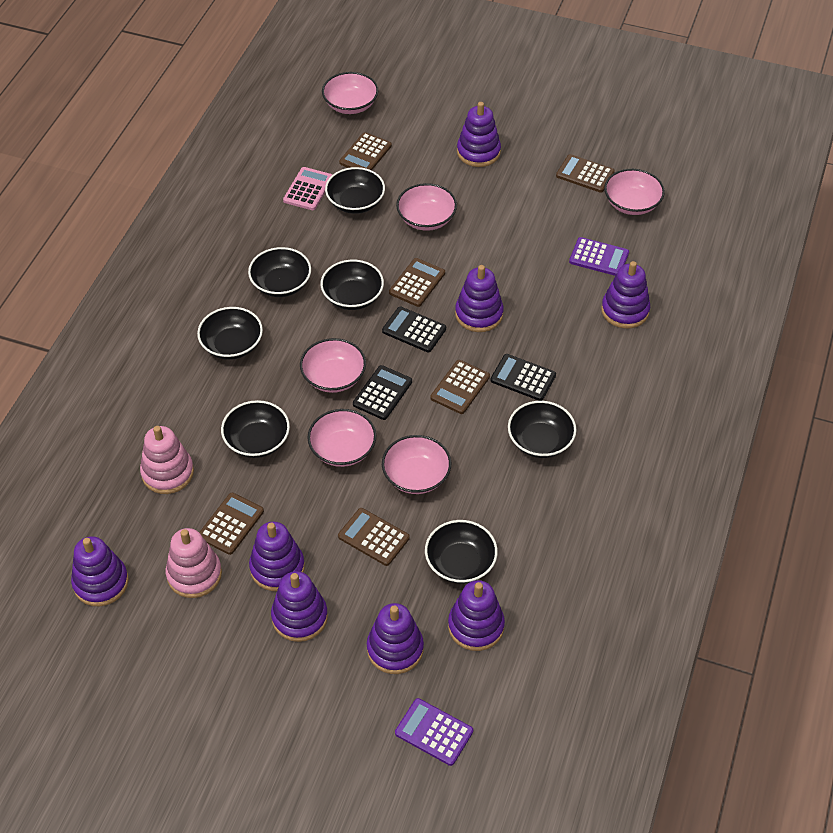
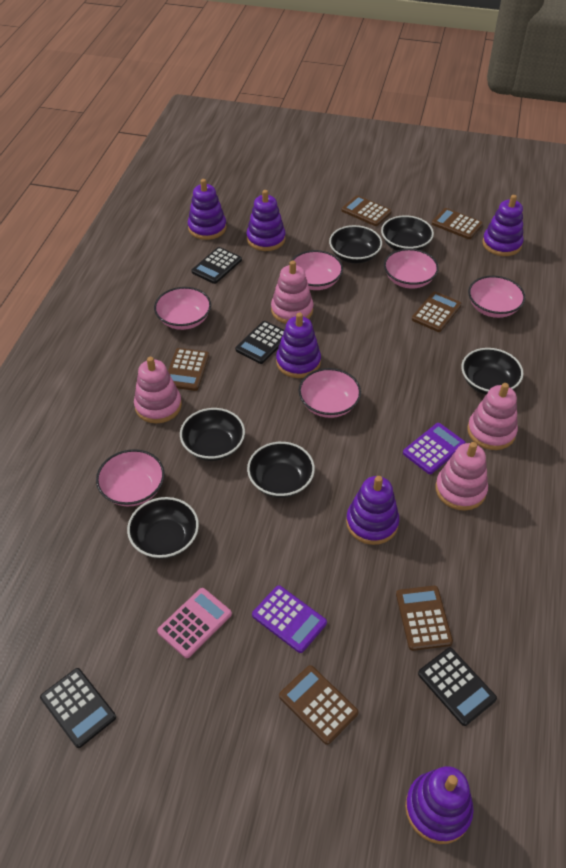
black bowl: [197,307,263,360] [221,400,290,458] [248,247,311,297] [320,260,384,310] [325,167,385,214] [425,520,498,584] [508,401,576,458] = 7 -> [127,497,199,559] [180,408,245,461] [247,442,315,498] [329,225,382,264] [381,215,434,251] [461,348,523,395] = 6
black calculator: [353,365,412,420] [382,307,446,352] [490,354,556,401] = 3 -> [40,668,116,748] [191,247,242,284] [235,321,284,364] [418,648,497,726] = 4
pink stacking toy: [140,426,194,494] [166,528,222,598] = 2 -> [134,357,182,423] [271,261,313,324] [436,442,488,511] [467,383,518,450] = 4
purple stacking toy: [71,536,129,606] [249,522,305,591] [271,571,328,642] [367,603,424,674] [448,580,505,651] [455,265,504,332] [457,102,501,167] [601,261,650,328] = 8 -> [188,179,226,240] [246,190,286,251] [276,313,321,378] [346,476,399,545] [405,766,474,844] [482,195,524,256] = 6

